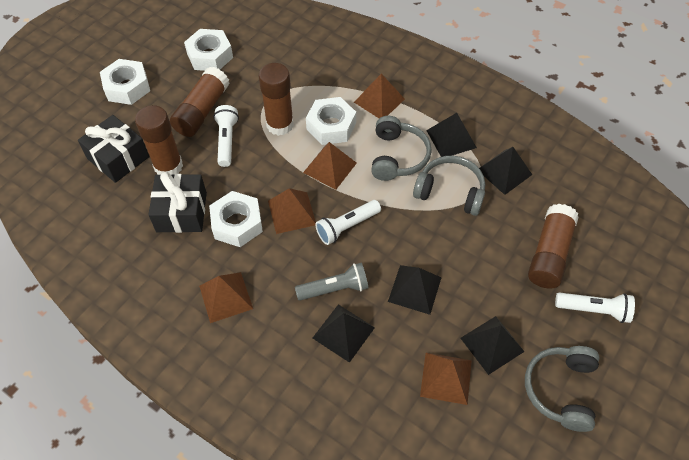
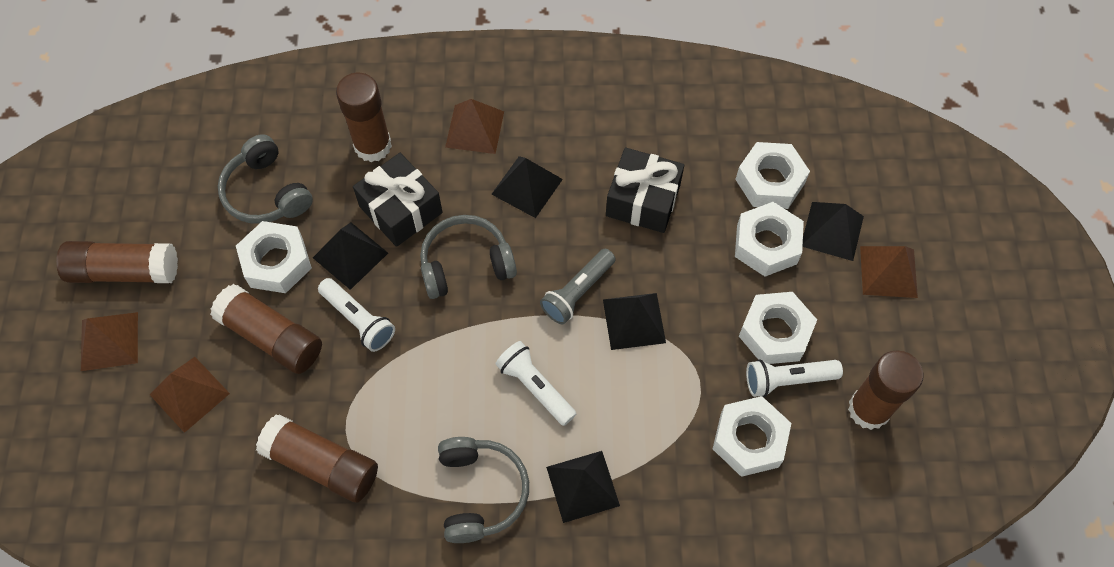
brown glue stick: [135,105,183,175] [170,67,230,137] [259,63,294,136] [528,204,579,289] = 4 -> [56,241,178,283] [210,284,322,374] [256,414,378,502] [336,73,392,162] [848,350,923,430] = 5
brown pyramid: [199,272,253,323] [268,188,316,234] [303,142,357,190] [354,74,405,118] [420,353,472,405] = 5 -> [81,312,138,371] [150,357,230,433] [445,99,504,154] [860,246,918,298] = 4
white nut: [100,59,150,105] [184,29,233,71] [209,191,263,247] [306,97,356,145] = 4 -> [236,221,312,293] [713,396,791,477] [735,142,810,209] [735,202,804,276] [739,292,817,364] = 5

